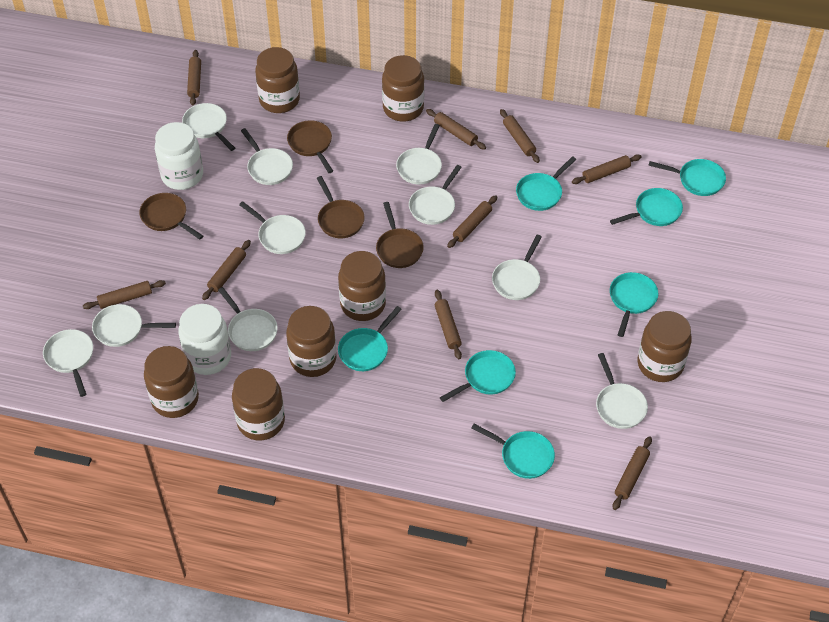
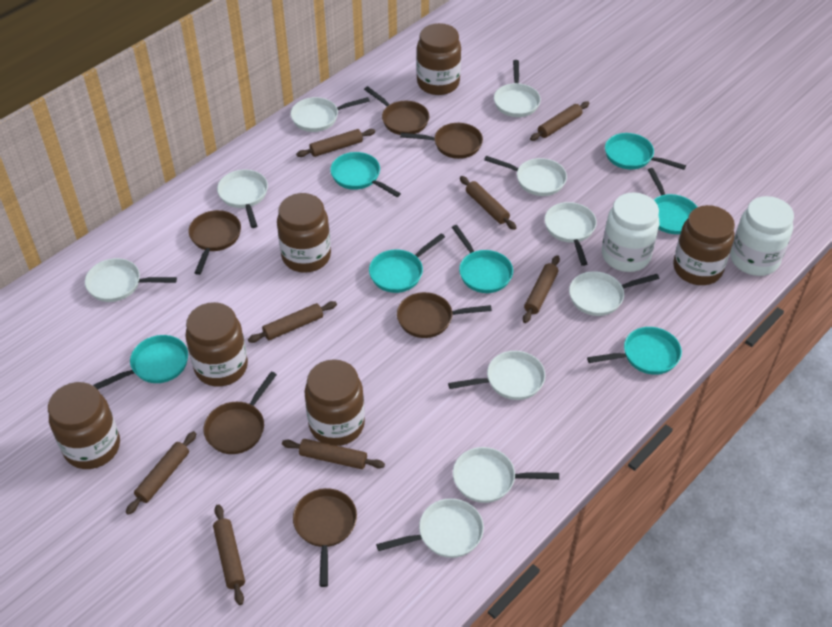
brown jar: [144,346,199,418] [232,368,285,441] [255,47,300,113] [286,306,337,377] [338,251,386,321] [382,55,424,122] [637,311,692,382] = 7 -> [48,382,120,469] [185,302,248,387] [277,193,331,273] [305,359,365,446] [417,23,461,95] [673,205,735,285] = 6
brown pan: [139,193,203,240] [287,120,333,173] [317,176,365,238] [376,202,424,268] = 4 -> [189,210,241,275] [203,371,277,454] [293,488,357,587] [364,86,429,135] [397,292,492,338] [400,123,483,159] = 6
brown rolling pin: [83,280,166,309] [187,50,201,105] [202,240,251,300] [426,109,486,150] [435,290,462,359] [447,195,497,248] [500,109,540,163] [572,154,642,184] [612,436,652,510] = 9 -> [126,431,196,515] [213,504,245,605] [248,301,337,343] [282,439,385,469] [296,129,375,157] [460,176,516,230] [523,255,560,323] [530,101,590,141] = 8

